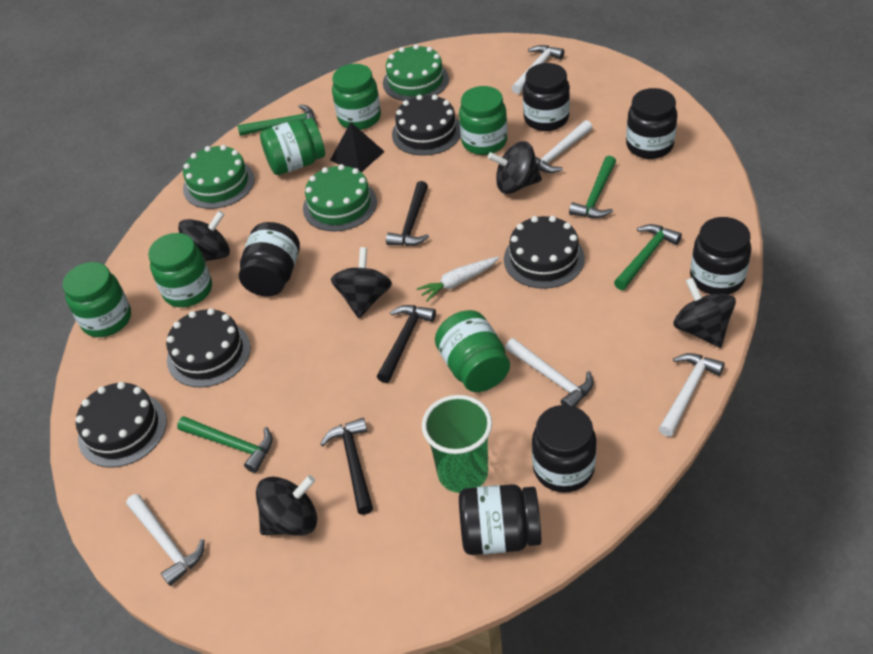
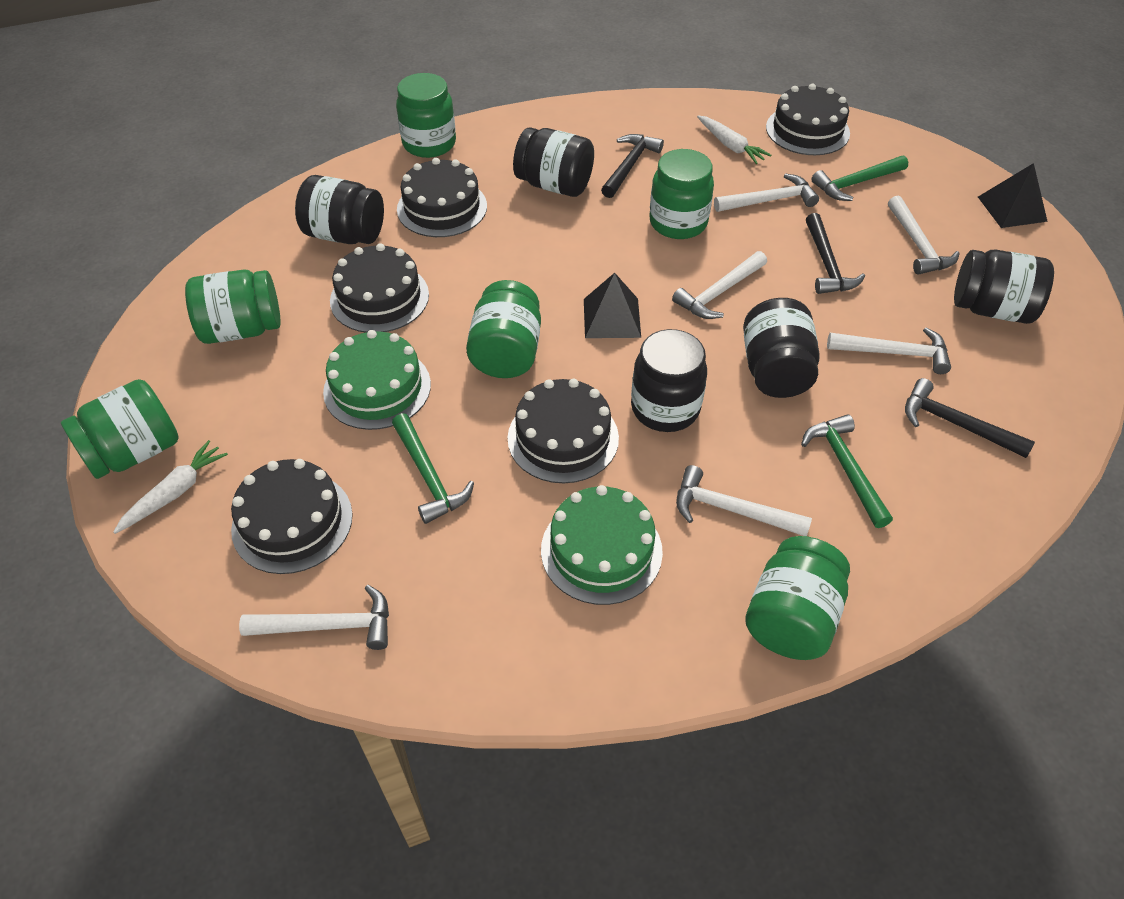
black cake: [76,382,167,467] [166,308,251,387] [392,95,461,156] [504,216,585,289] = 4 -> [231,459,353,574] [330,243,429,333] [397,158,487,237] [508,378,619,483] [766,84,850,155] = 5
black jar: [239,222,300,297] [459,484,541,555] [523,63,570,131] [532,405,597,493] [626,88,677,159] [690,217,751,295] = 6 -> [295,175,384,244] [513,127,594,197] [631,329,707,432] [743,298,819,398] [954,250,1054,324] = 5
black pyramid: [330,122,385,172] = 1 -> [584,273,641,338] [978,163,1048,228] = 2
black spinning top: [178,211,230,262] [256,475,317,536] [331,247,392,318] [488,141,542,194] [673,277,736,348] = 5 -> none = 0
green cake: [183,145,255,209] [303,164,377,231] [383,44,449,101] = 3 -> [323,330,431,430] [541,485,663,605] = 2
green cup: [422,395,492,493] = 1 -> none = 0
green hammer: [177,416,273,473] [238,105,317,136] [569,156,616,218] [614,224,682,290] = 4 -> [392,413,474,524] [801,414,893,528] [811,156,908,201] = 3
white carrot: [417,257,499,301] = 1 -> [113,440,228,534] [697,115,771,164] = 2
white hammer: [126,494,205,586] [505,338,593,407] [512,45,564,94] [535,120,593,173] [659,353,725,437] = 5 -> [239,585,389,650] [672,251,767,319] [676,465,812,536] [714,174,819,212] [827,328,951,374] [888,196,960,275] = 6

